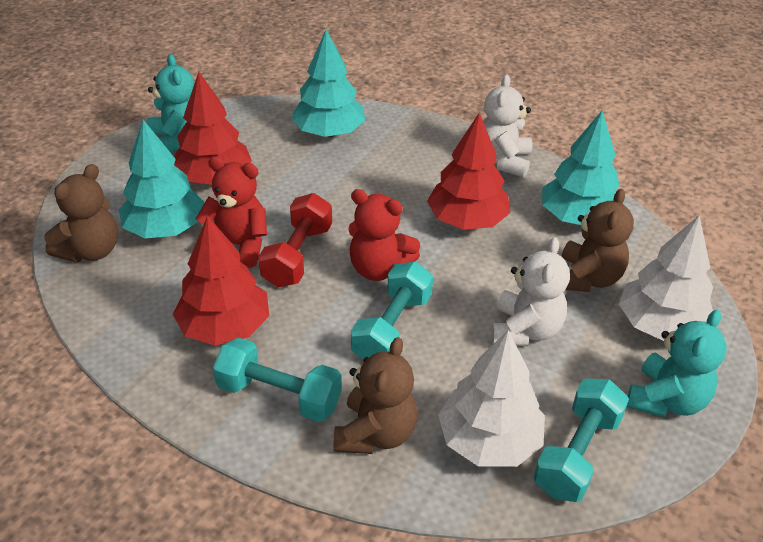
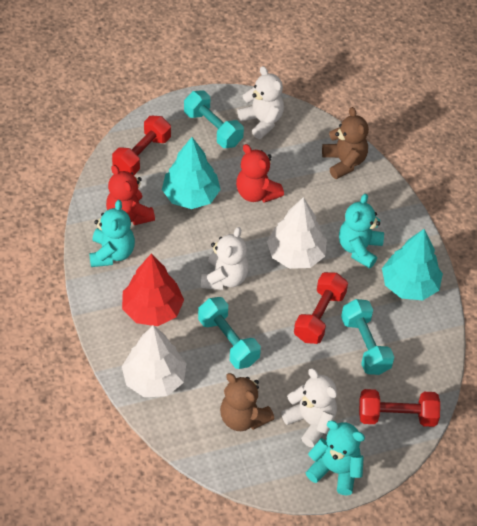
brown teddy bear: [44,164,118,263] [333,337,417,454] [562,189,634,292] = 3 -> [220,373,274,431] [322,107,369,179] = 2
red dumbbell: [258,193,332,288] = 1 -> [112,116,171,175] [294,272,348,344] [359,389,440,427] = 3
red tree: [173,215,269,346] [174,72,252,185] [427,113,510,230] = 3 -> [122,254,184,326] = 1
turquoise teddy bear: [147,54,194,152] [627,310,727,417] = 2 -> [89,200,135,267] [306,420,365,495] [339,194,384,269] = 3
turquoise tree: [119,120,205,238] [291,30,365,137] [542,111,625,225] = 3 -> [162,137,221,209] [382,229,443,301] = 2
white teddy bear: [483,75,533,177] [491,237,570,346] = 2 -> [201,227,249,290] [237,66,284,139] [281,368,337,447] = 3

